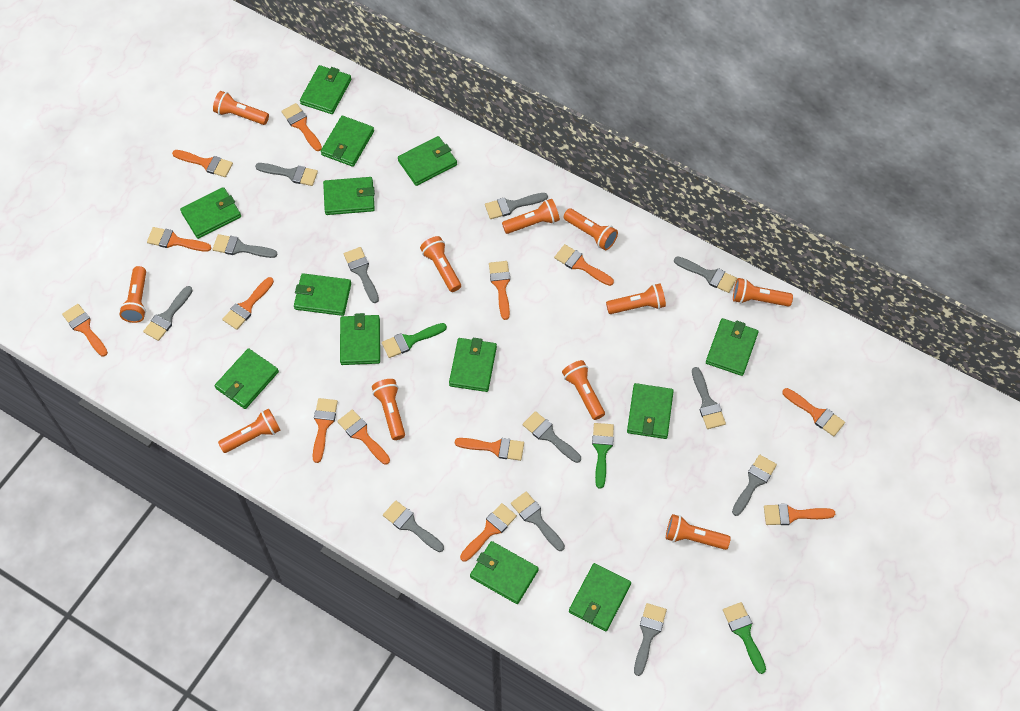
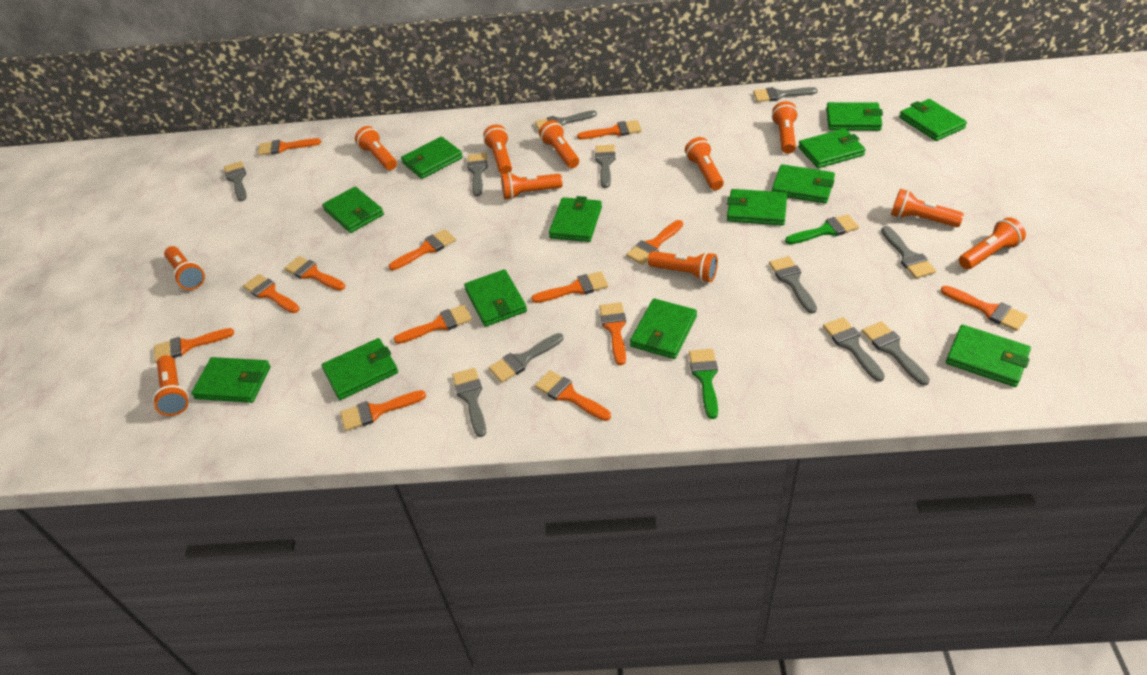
green brush: [382,323,447,358] [592,423,614,489] [723,602,766,674] = 3 -> [689,349,718,419] [785,214,859,244] = 2
grey brush: [143,286,193,341] [212,234,277,258] [255,163,318,186] [344,247,379,303] [383,500,444,552] [485,193,548,219] [511,492,565,551] [523,411,581,463] [634,603,667,676] [674,256,737,293] [692,367,726,429] [732,455,777,516] = 12 -> [224,161,247,201] [452,368,486,437] [467,153,487,196] [489,333,563,383] [535,110,597,130] [595,145,615,188] [753,87,818,102] [769,256,817,314] [823,317,885,382] [862,321,930,386] [881,226,936,278] = 11

